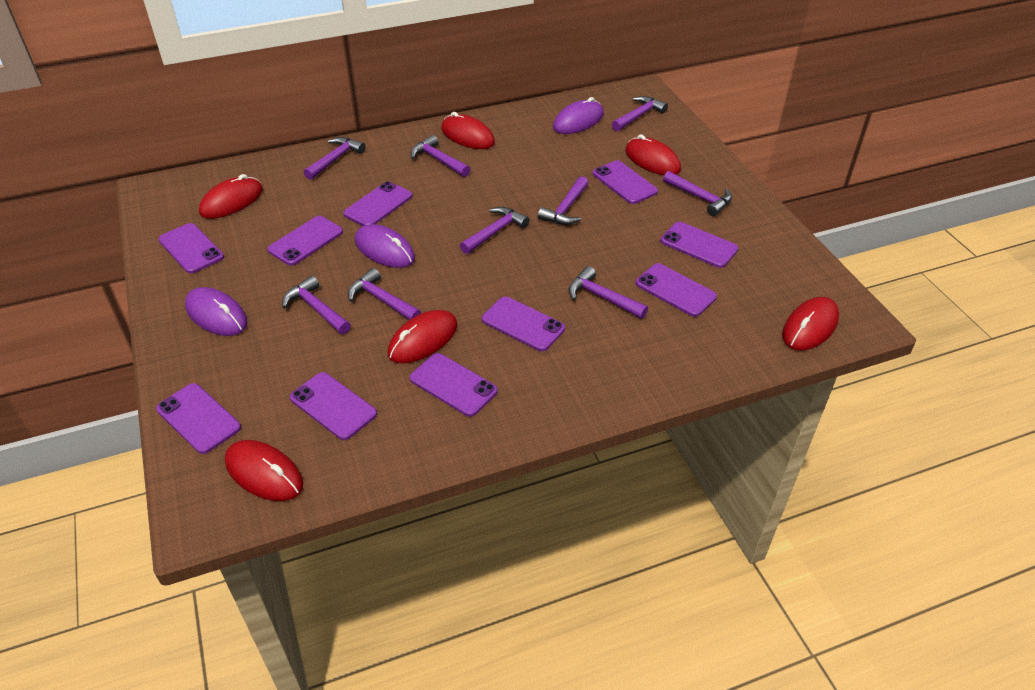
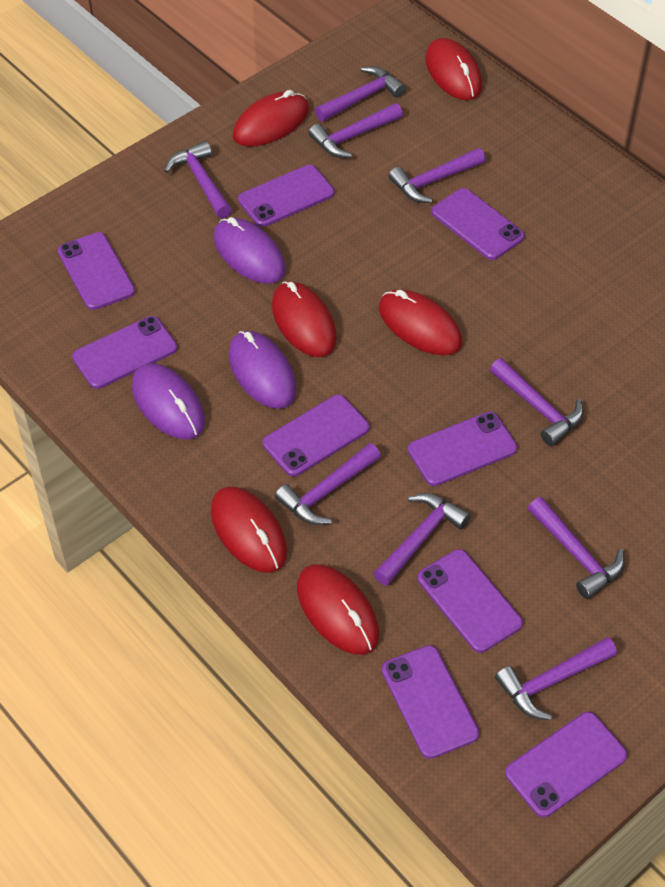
purple phone: [156,383,241,454] [158,223,224,274] [267,216,343,266] [290,372,377,440] [343,181,412,226] [410,353,498,417] [482,296,565,351] [593,160,658,204] [636,263,717,317] [660,222,738,268] = 10 -> [58,232,135,310] [72,316,178,389] [238,165,334,227] [263,395,370,476] [381,645,479,759] [408,412,517,486] [417,549,523,653] [431,188,525,260] [505,712,628,817] = 9

